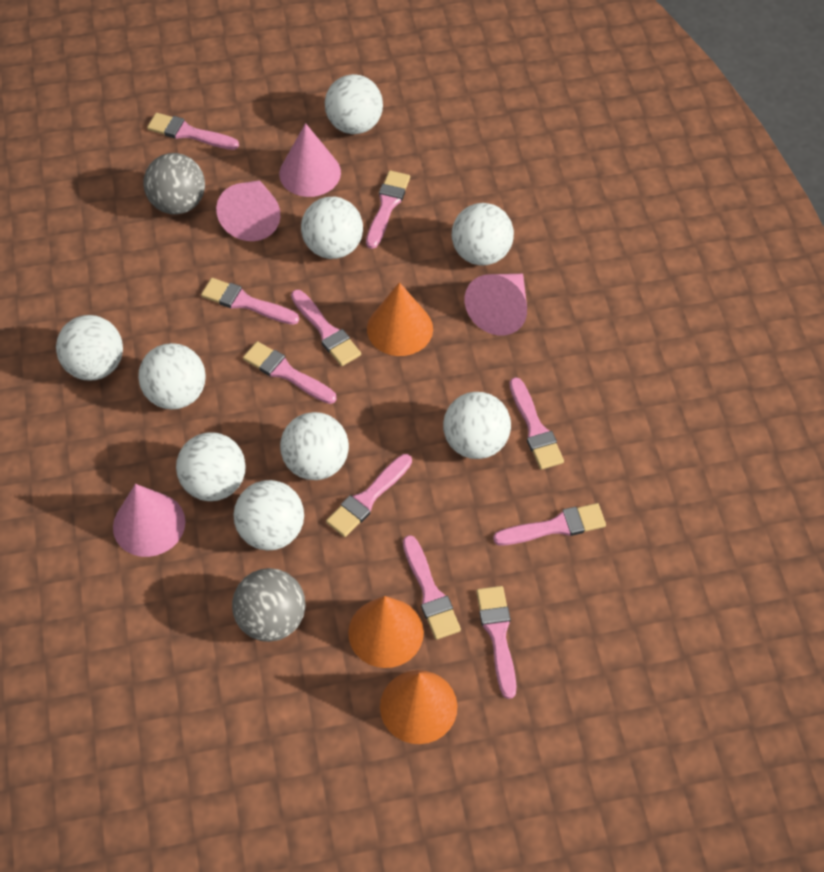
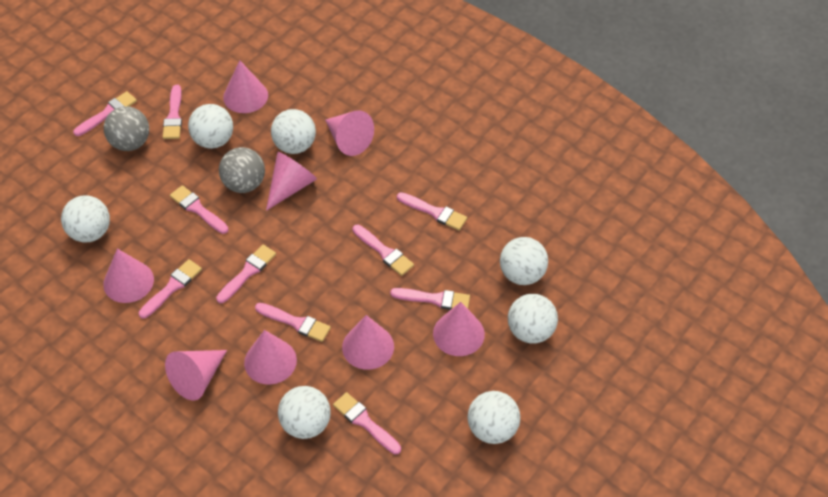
orange cone: [348,596,424,668] [367,282,433,356] [380,670,457,744] = 3 -> none = 0
pink cone: [113,484,185,557] [216,180,280,241] [279,123,341,197] [465,274,527,336] = 4 -> [103,249,154,303] [165,350,227,400] [223,60,268,113] [244,330,297,385] [266,152,317,211] [325,110,374,156] [342,315,394,370] [433,302,485,356] = 8
white ball: [56,315,123,381] [138,343,206,410] [176,433,246,501] [233,480,304,551] [280,412,349,480] [301,197,363,259] [325,74,383,134] [443,392,511,459] [452,203,514,265] = 9 -> [61,195,110,243] [188,104,233,149] [271,109,316,154] [278,386,330,439] [468,391,520,444] [500,237,548,285] [508,294,558,344] = 7

